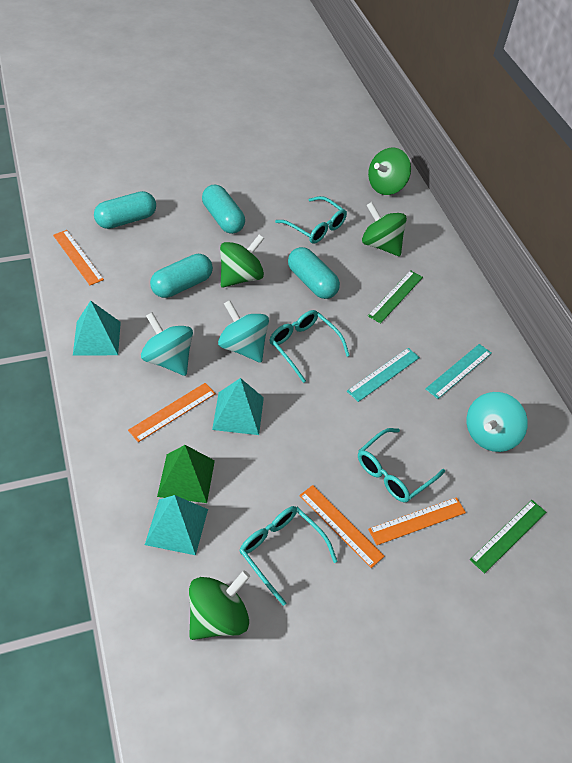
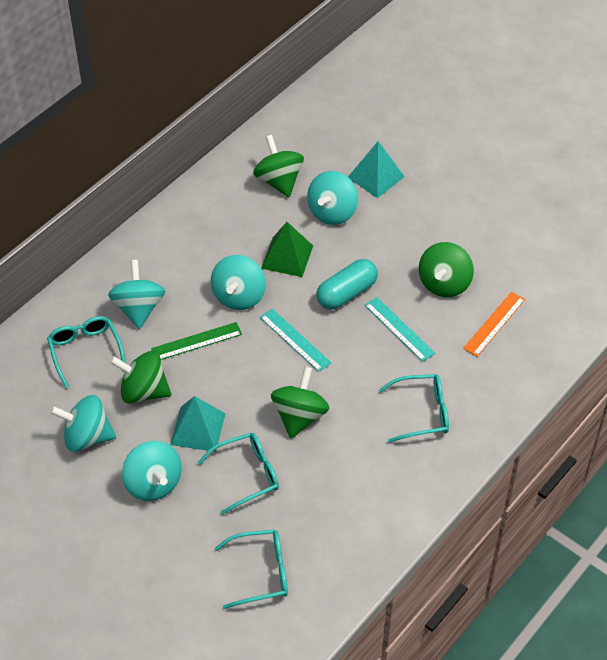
green ruler: [368,270,423,324] [470,500,546,574] = 2 -> [151,322,242,360] = 1
orange ruler: [53,230,104,285] [128,383,216,442] [299,485,385,568] [368,497,466,545] = 4 -> [463,292,525,357] = 1
turquoise capsule: [94,191,156,229] [150,254,213,298] [202,184,245,234] [288,247,340,299] = 4 -> [316,259,378,309] = 1
turquoise pyramid: [73,300,121,356] [145,495,208,555] [212,378,264,435] = 3 -> [170,396,226,452] [348,141,405,198] = 2
turquoise spinning top: [141,312,193,376] [218,300,269,363] [467,392,528,452] = 3 -> [50,395,116,452] [108,260,165,329] [122,441,182,501] [211,255,266,310] [307,171,358,225] = 5

